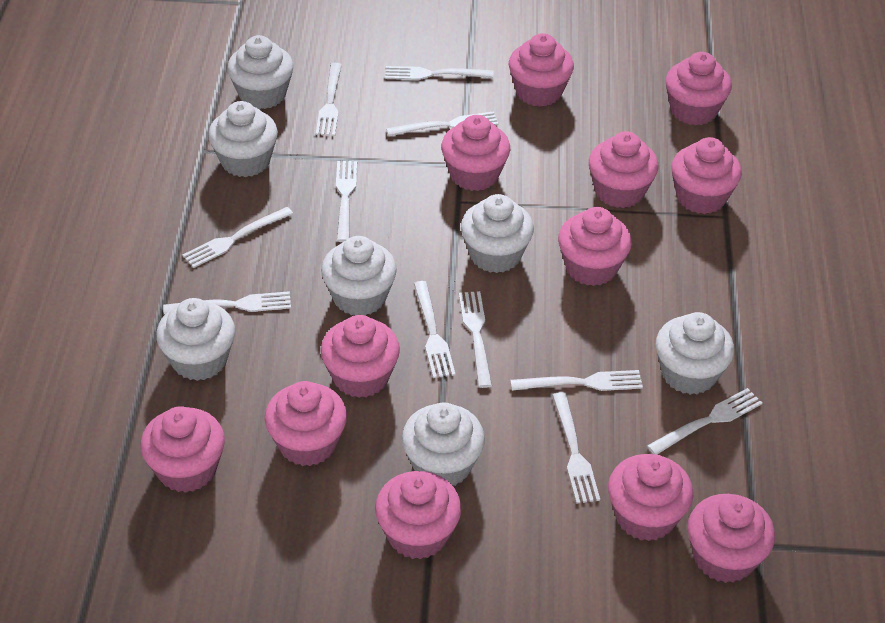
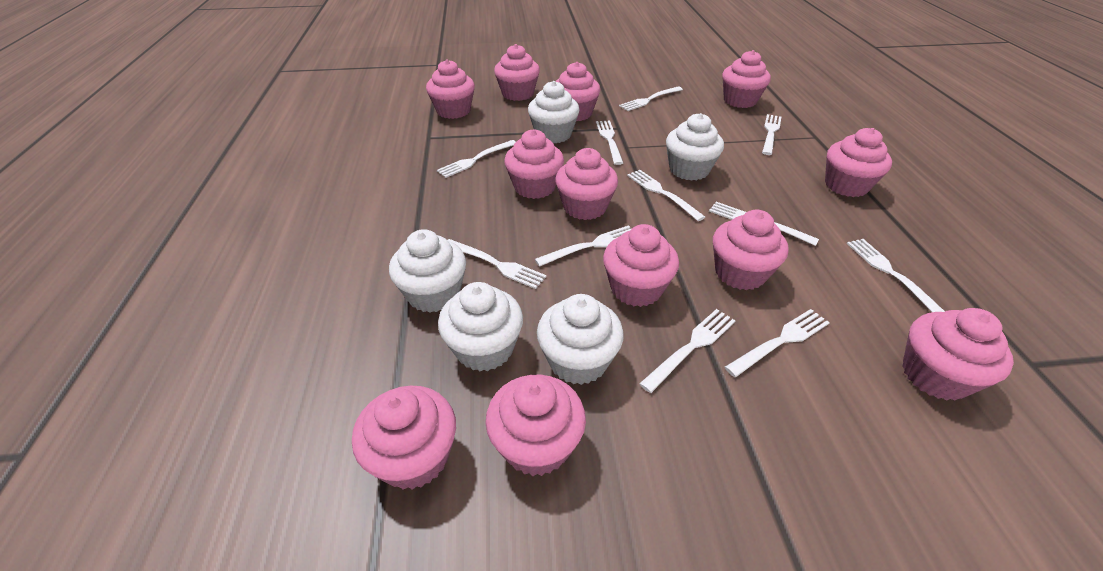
white cupcake: [156,298,235,381] [208,101,278,177] [227,35,293,109] [321,236,397,315] [402,402,485,486] [461,194,534,273] [656,312,734,395] = 7 -> [389,229,466,313] [438,282,523,371] [528,81,580,143] [537,294,624,385] [666,113,724,181] = 5

